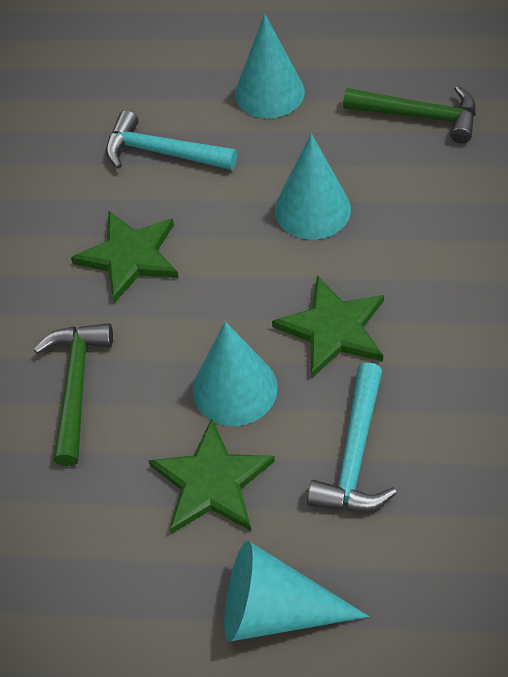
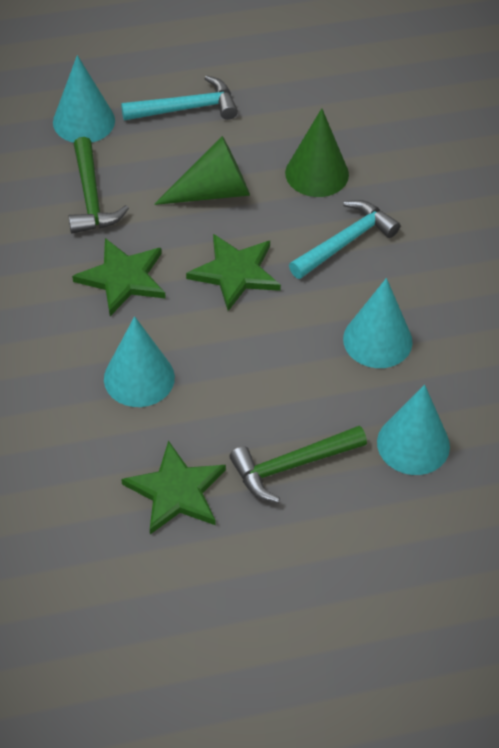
green cone: none = 0 -> [154,136,250,205] [285,108,349,197] = 2

